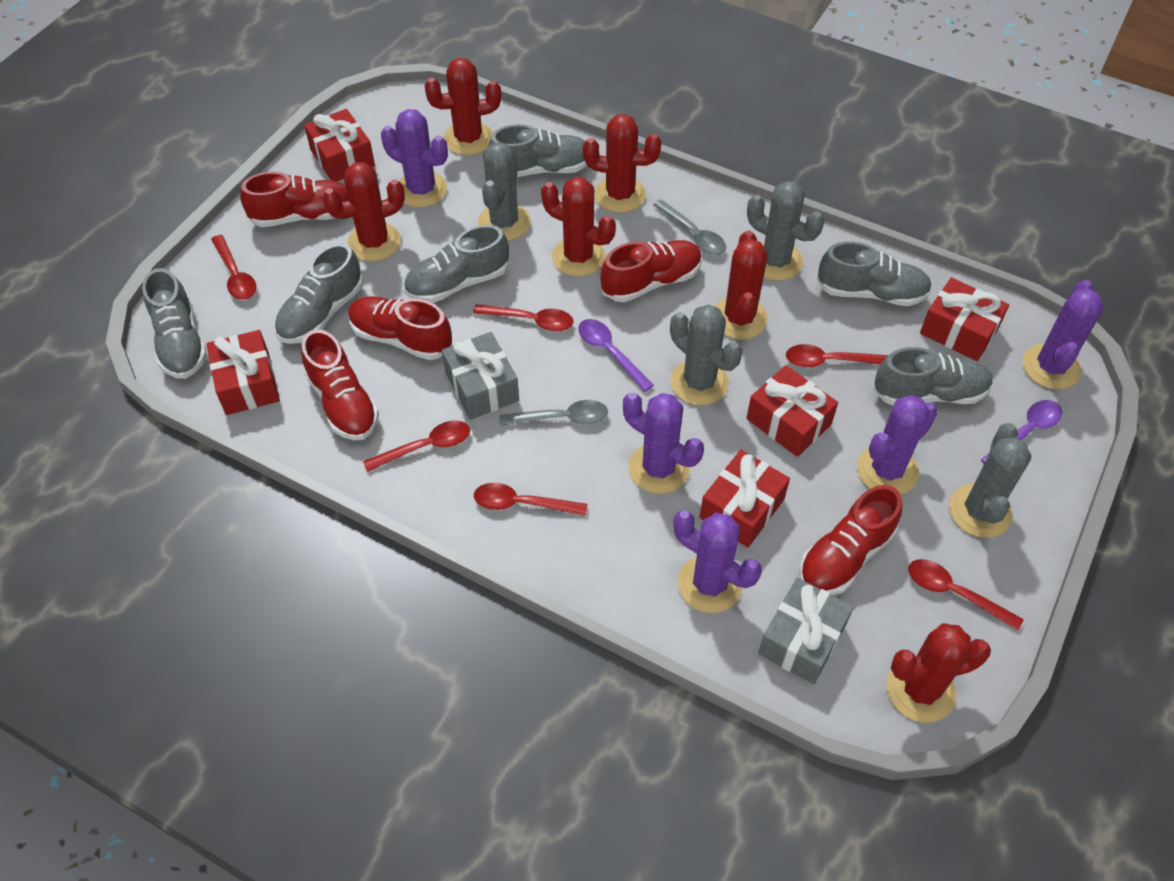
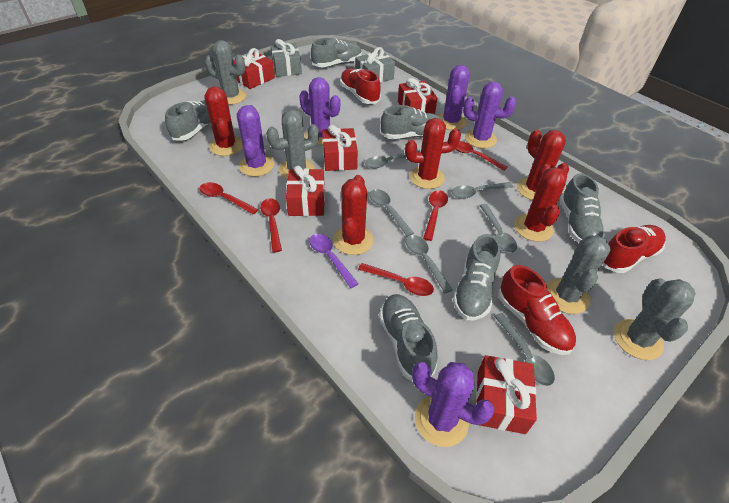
grey spoon: [499,400,608,426] [653,200,726,255] = 2 -> [365,151,421,168] [369,189,414,237] [406,235,453,293] [452,182,513,199] [479,204,517,253] [494,313,555,386] = 6
purple spoon: [578,319,654,392] [981,400,1062,464] = 2 -> [309,234,358,288] = 1
red cactus: [322,162,405,261] [424,58,501,155] [541,177,616,277] [583,114,661,213] [715,231,768,340] [887,623,991,723] = 6 -> [205,87,243,156] [333,175,373,255] [405,118,461,189] [514,164,567,242] [517,130,569,200] = 5
red shoe: [240,172,348,227] [301,329,379,440] [348,296,452,360] [600,240,702,302] [799,485,902,595] = 5 -> [340,68,381,104] [498,265,576,355] [603,225,666,273] = 3
red spoon: [211,235,256,300] [363,420,470,472] [473,304,573,331] [474,483,588,516] [786,344,889,367] [908,559,1024,630] = 6 -> [200,182,258,215] [260,198,282,252] [358,263,434,296] [423,190,448,241] [455,141,508,171] = 5

